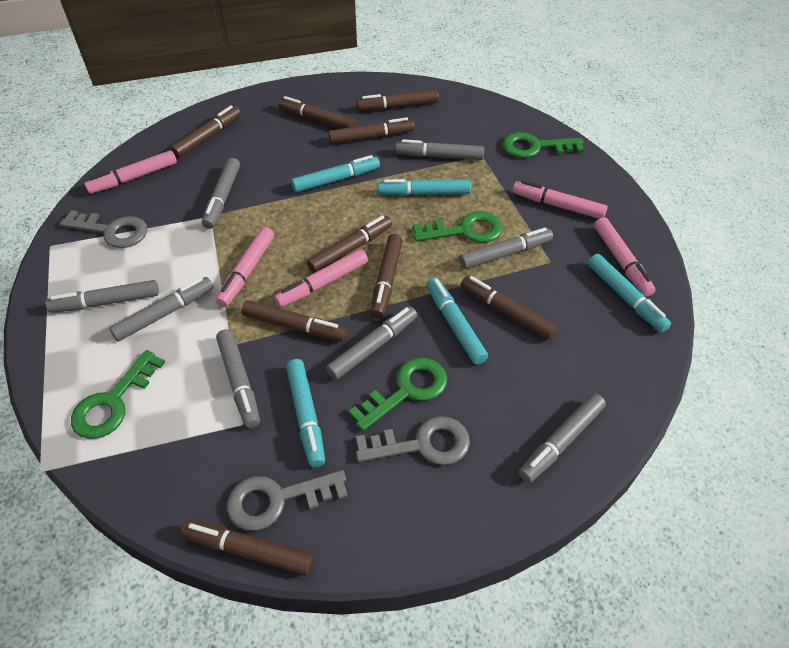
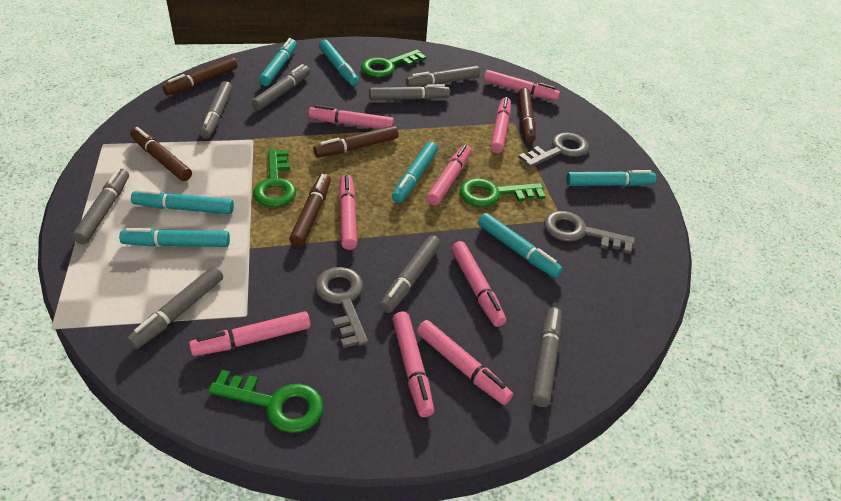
brown marker: [170,105,241,158] [181,520,314,576] [242,300,347,341] [278,96,355,129] [307,215,392,273] [328,117,414,144] [356,90,439,111] [371,234,403,318] [461,276,558,340] = 9 -> [130,127,192,181] [162,57,237,95] [289,174,331,247] [314,126,398,157] [518,88,536,143] = 5
pink marker: [84,150,177,194] [216,227,274,307] [274,249,368,308] [513,180,608,219] [594,217,656,297] = 5 -> [189,311,311,356] [309,105,394,129] [339,175,357,250] [392,312,434,417] [417,320,513,405] [427,144,471,206] [451,241,506,327] [484,70,560,101] [491,97,511,153] = 9
turquoise marker: [286,359,325,467] [291,155,380,192] [378,179,471,196] [427,277,488,365] [588,254,671,333] = 5 -> [119,228,230,247] [131,189,234,214] [259,38,297,86] [319,40,359,86] [392,142,438,203] [478,213,563,278] [566,170,656,186] = 7

